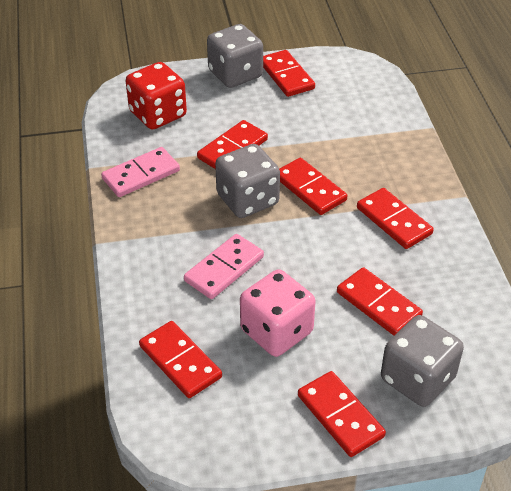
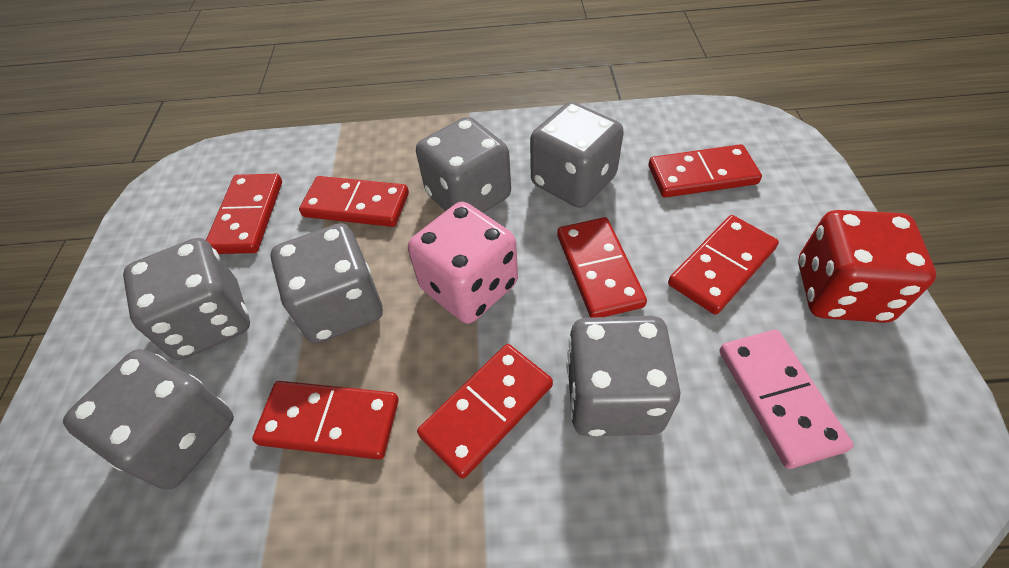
grey dice: [207,24,263,88] [215,144,280,218] [381,315,464,407] = 3 -> [63,349,234,489] [123,238,250,360] [270,223,383,344] [416,117,511,213] [530,102,624,208] [567,316,681,436] = 6
pink domino: [101,147,180,197] [184,234,264,299] = 2 -> [720,330,854,469] = 1

